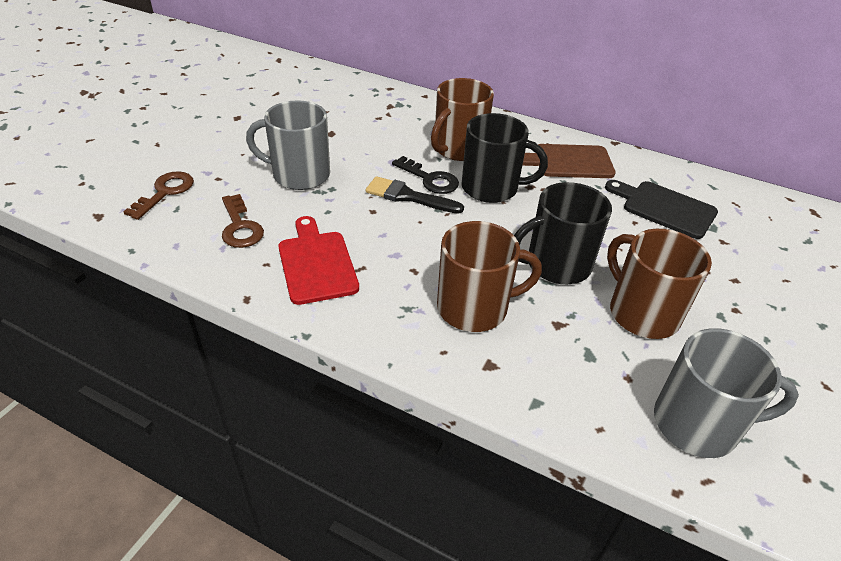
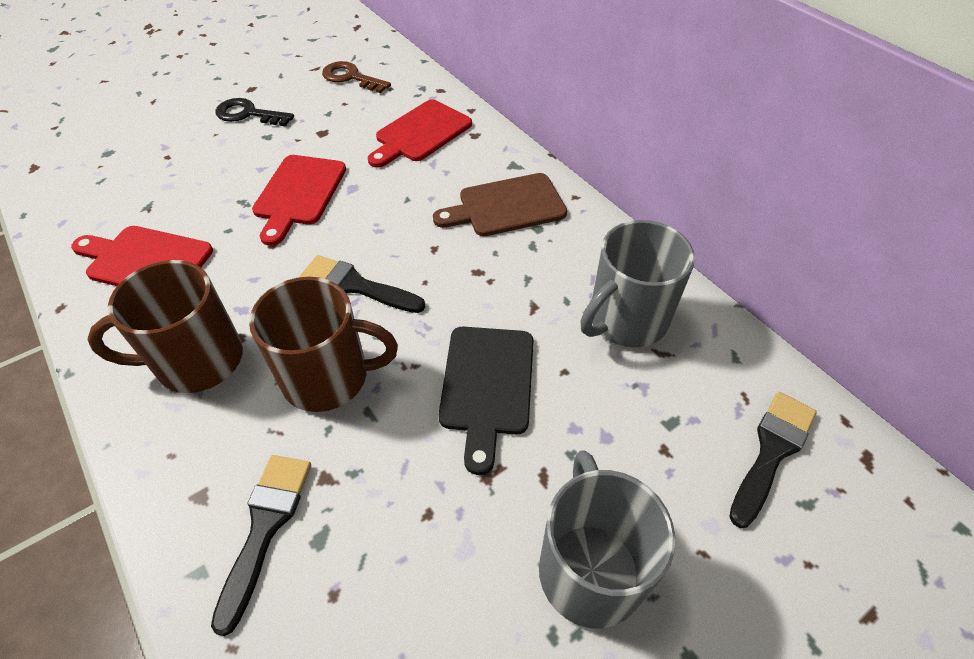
black brush: [365,176,464,214] = 1 -> [211,455,311,636] [299,255,426,313] [729,392,817,528] = 3
black mug: [461,113,548,203] [514,182,612,284] = 2 -> none = 0
brown key: [123,171,194,220] [222,194,264,248] = 2 -> [322,61,391,93] = 1
brown mug: [431,78,494,161] [437,221,542,332] [607,229,712,339] = 3 -> [88,260,243,393] [249,277,398,412] = 2
red cutting board: [278,216,359,305] = 1 -> [71,226,213,286] [252,155,346,246] [368,100,472,168] = 3

